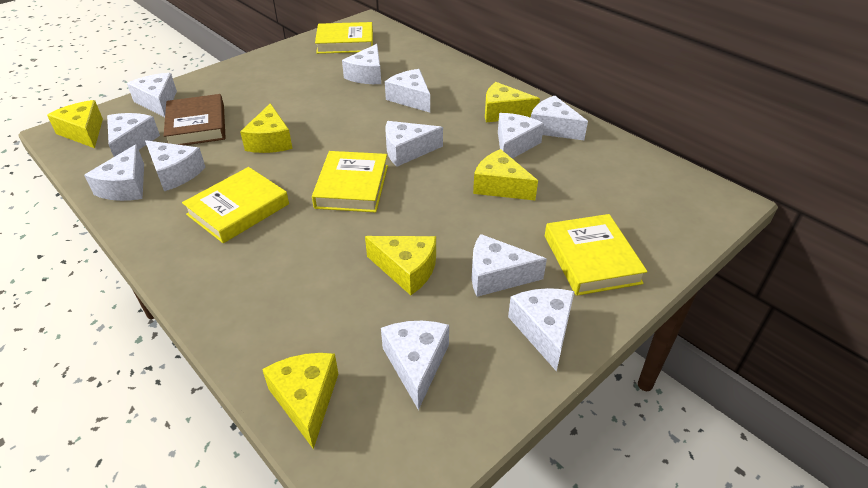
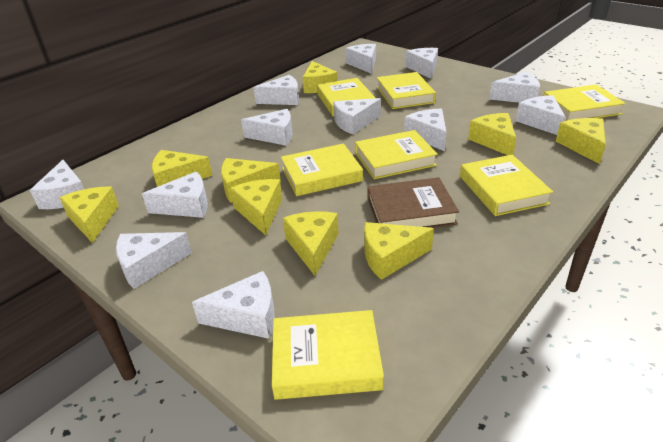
yellow book: [182,167,289,243] [312,151,388,212] [315,22,373,54] [545,214,647,296] = 4 -> [272,310,384,400] [281,143,363,196] [317,78,375,117] [355,130,438,179] [377,72,436,109] [460,155,553,216] [544,84,626,121] = 7
yellow cheese: [47,100,103,148] [240,103,293,153] [262,353,338,449] [365,236,436,295] [473,149,538,200] [485,82,540,122] = 6 -> [60,186,119,243] [152,150,212,187] [221,158,281,203] [230,179,282,235] [283,211,339,276] [303,61,338,93] [364,222,434,280] [468,113,516,155] [556,118,606,164] = 9

